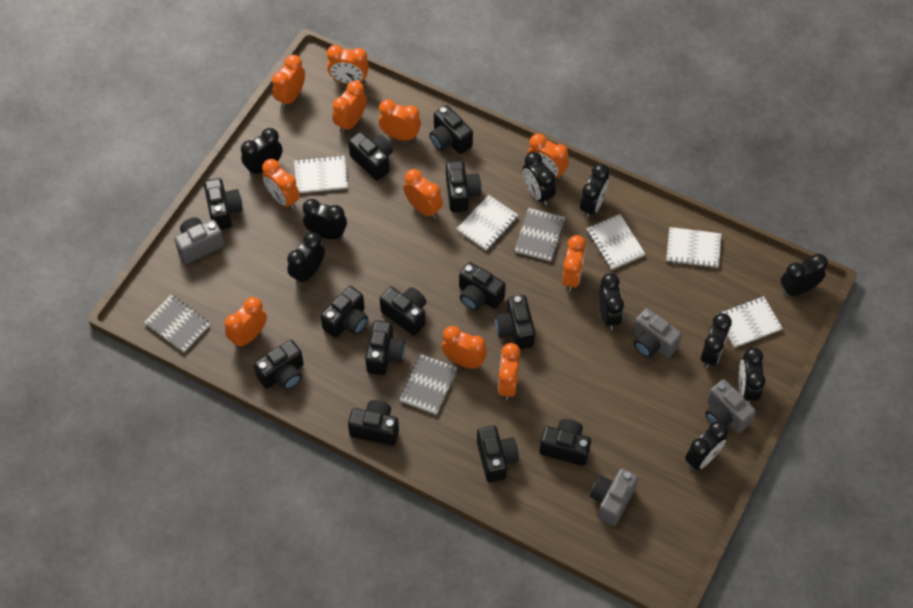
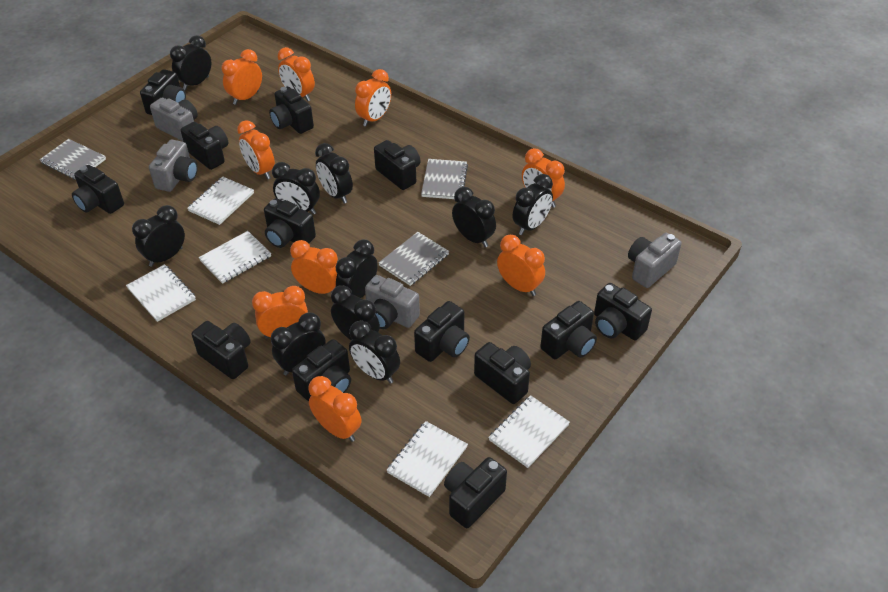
orange clock: [225,297,267,348] [262,159,300,209] [272,55,305,108] [327,45,369,84] [332,80,367,133] [379,99,421,141] [403,169,443,219] [441,326,487,369] [498,343,521,401] [527,133,569,180] [562,235,586,292] = 11 -> [222,49,262,105] [237,120,275,180] [252,286,308,339] [278,47,315,101] [290,240,338,294] [308,376,362,442] [355,69,391,126] [497,235,545,296] [522,148,565,208] = 9

